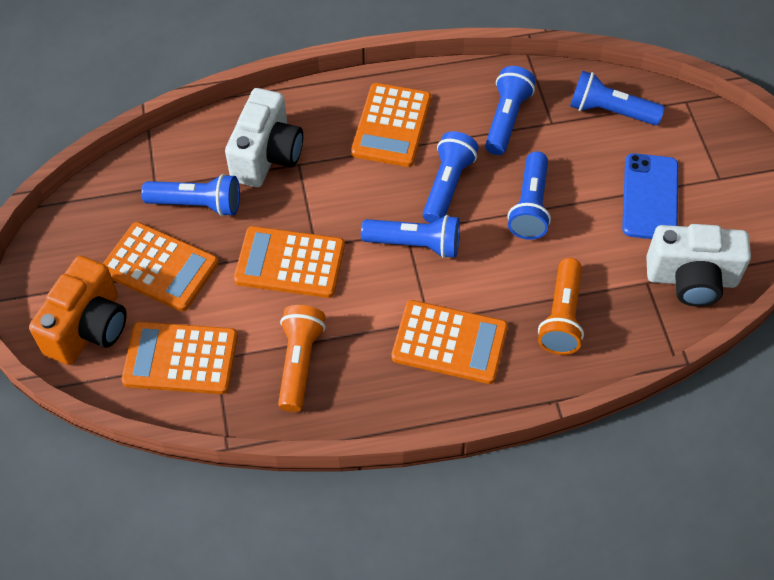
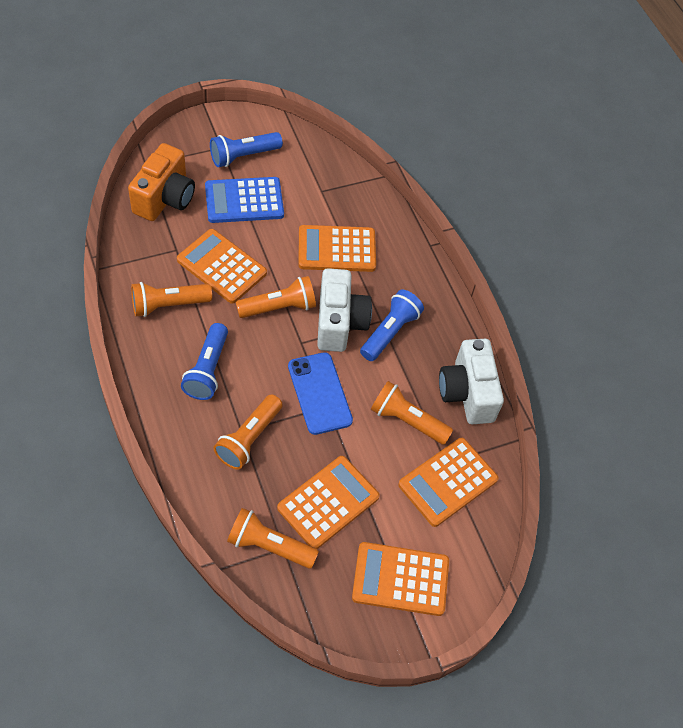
blue calculator: none = 0 -> [205,177,284,223] = 1
blue flashlight: [141,174,240,217] [361,215,460,258] [423,131,479,223] [485,66,536,155] [508,151,551,240] [570,71,665,125] = 6 -> [181,323,228,400] [210,132,283,167] [360,290,424,361] = 3
orange flashlight: [278,305,326,412] [538,258,584,355] = 2 -> [131,282,212,317] [214,394,283,470] [227,508,319,569] [236,276,316,318] [371,381,453,445] = 5

